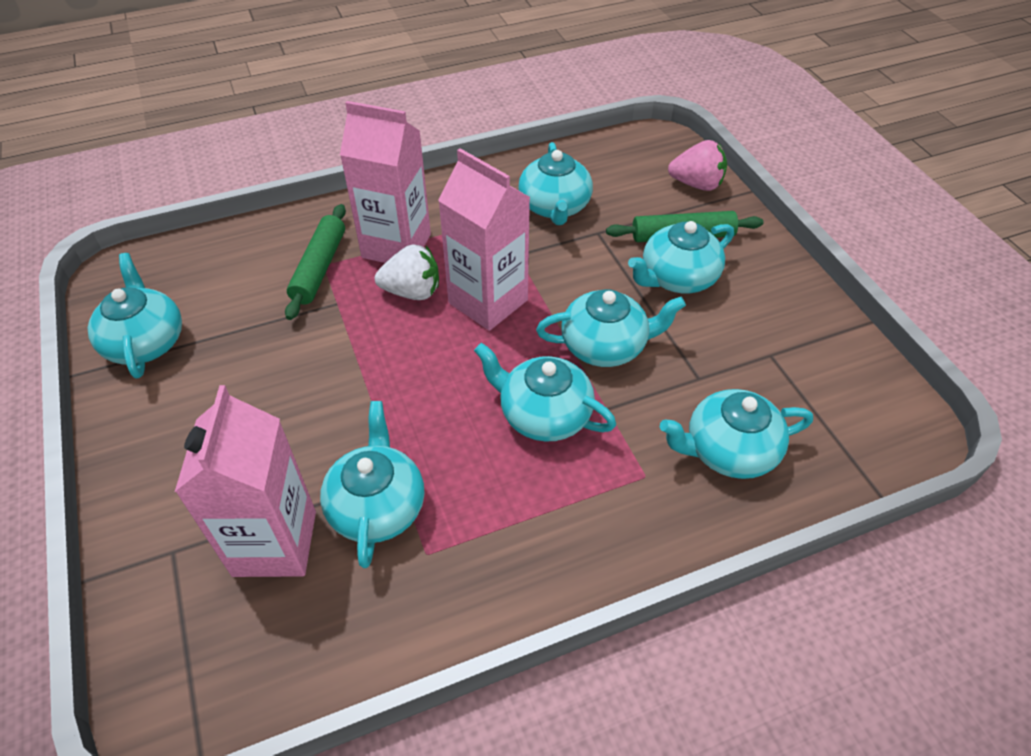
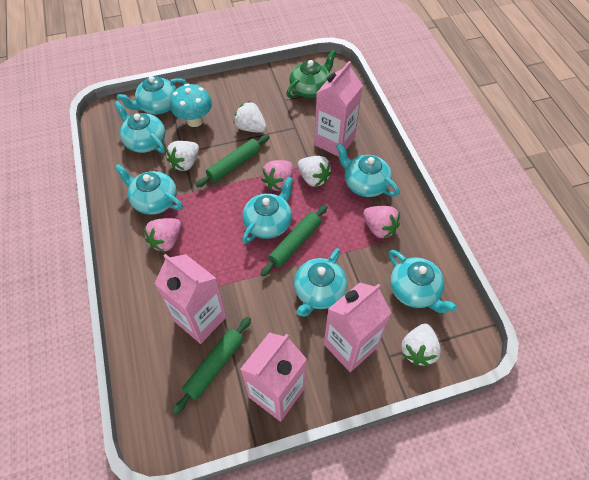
green rolling pin: [285,204,346,320] [606,211,763,242] = 2 -> [173,317,251,415] [196,135,269,187] [261,205,327,276] = 3
green teapot: none = 0 -> [286,50,336,98] = 1
pink carton: [175,385,316,577] [340,101,431,263] [438,148,530,331] = 3 -> [154,254,227,344] [240,333,307,422] [314,61,363,157] [324,283,392,372] = 4
pink strawberry: [668,140,727,191] = 1 -> [144,218,181,252] [261,160,293,191] [363,206,400,239] = 3
turquoise mushroom: none = 0 -> [170,83,212,127] = 1
white strawberry: [375,244,439,300] = 1 -> [166,141,199,171] [234,101,267,133] [298,156,332,187] [401,324,441,366] = 4

